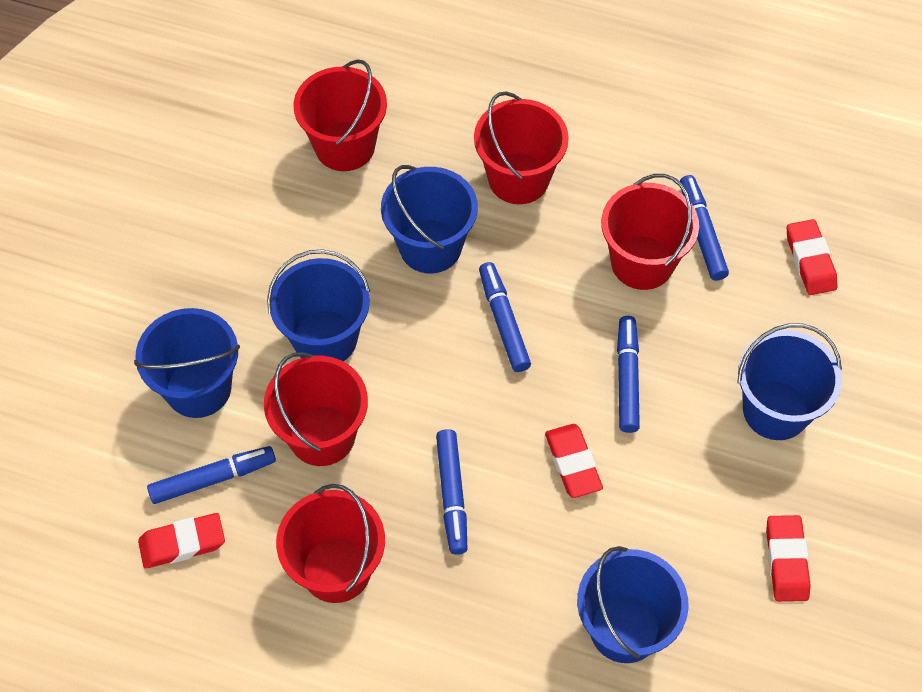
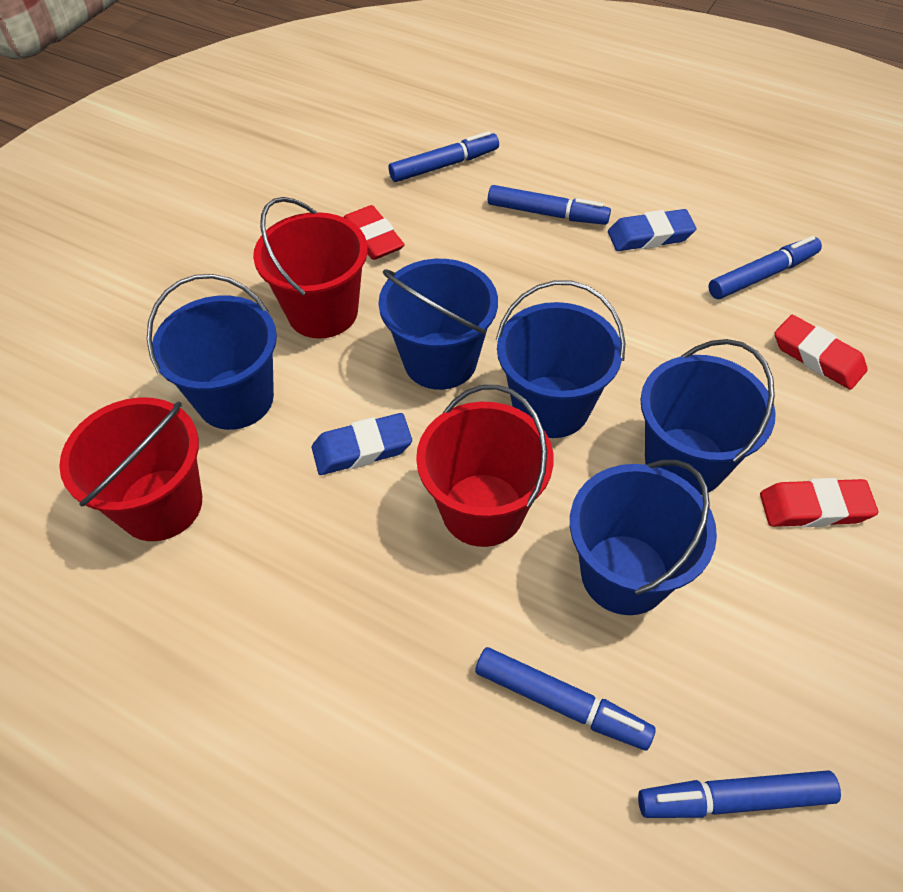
blue eraser: none = 0 -> [312,413,412,475] [608,209,697,251] = 2
red bucket: [264,352,368,466] [276,484,385,603] [294,59,387,171] [474,91,569,204] [601,174,699,290] = 5 -> [59,397,202,541] [253,197,368,338] [416,385,554,547] = 3
red eraser: [138,513,225,569] [545,424,603,498] [766,515,811,602] [787,219,837,295] = 4 -> [343,205,405,260] [760,478,878,527] [774,315,868,390] = 3

